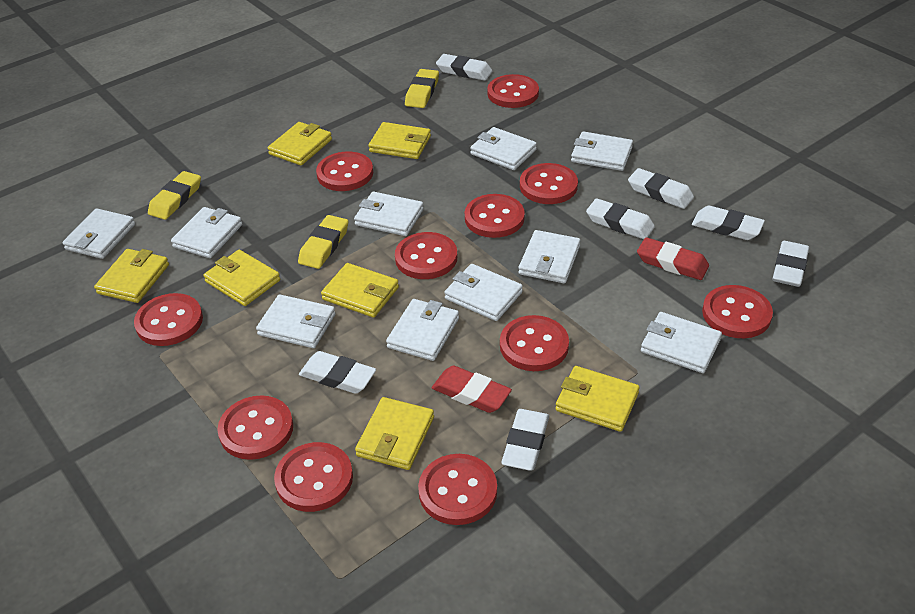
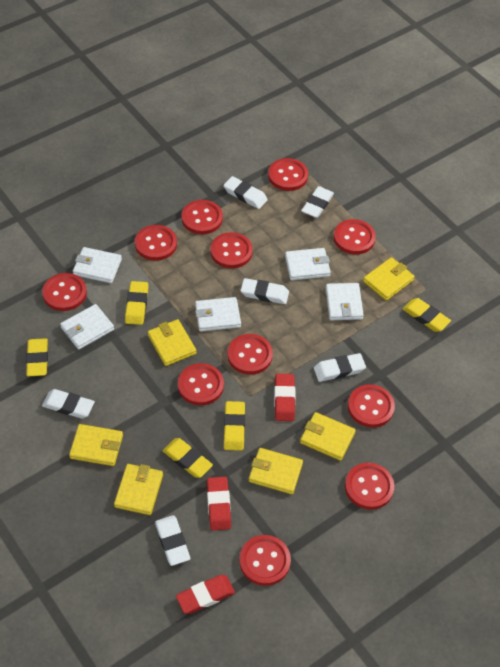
red eraser: [432,366,512,413] [637,237,709,280] = 2 -> [176,575,235,614] [207,477,231,531] [274,374,296,421] = 3
white eraser: [299,351,376,394] [436,54,492,81] [501,409,549,471] [586,198,655,239] [628,168,694,209] [692,206,765,240] [772,241,809,287] = 7 -> [42,389,95,419] [155,515,190,566] [223,176,268,209] [241,278,289,304] [301,186,334,218] [314,353,366,382] = 6
white wallet: [62,209,135,259] [171,207,242,258] [256,294,336,348] [354,192,424,236] [386,299,459,361] [445,264,523,321] [470,127,537,170] [519,230,581,283] [571,131,633,171] [641,312,722,373] = 10 -> [60,304,114,349] [73,247,122,283] [195,297,241,332] [285,248,331,280] [326,283,364,320] = 5
yellow eraser: [148,171,201,220] [298,215,348,269] [405,69,439,108] = 3 -> [26,338,48,376] [125,281,149,325] [163,438,213,478] [224,401,245,451] [403,298,451,332] = 5
yellow wallet: [94,249,169,303] [203,250,280,306] [268,122,332,166] [321,263,399,318] [355,397,434,470] [368,122,431,159] [556,366,639,432] = 7 -> [69,424,123,466] [114,464,163,515] [148,319,196,366] [249,448,303,494] [300,412,356,461] [363,257,415,301] = 6

